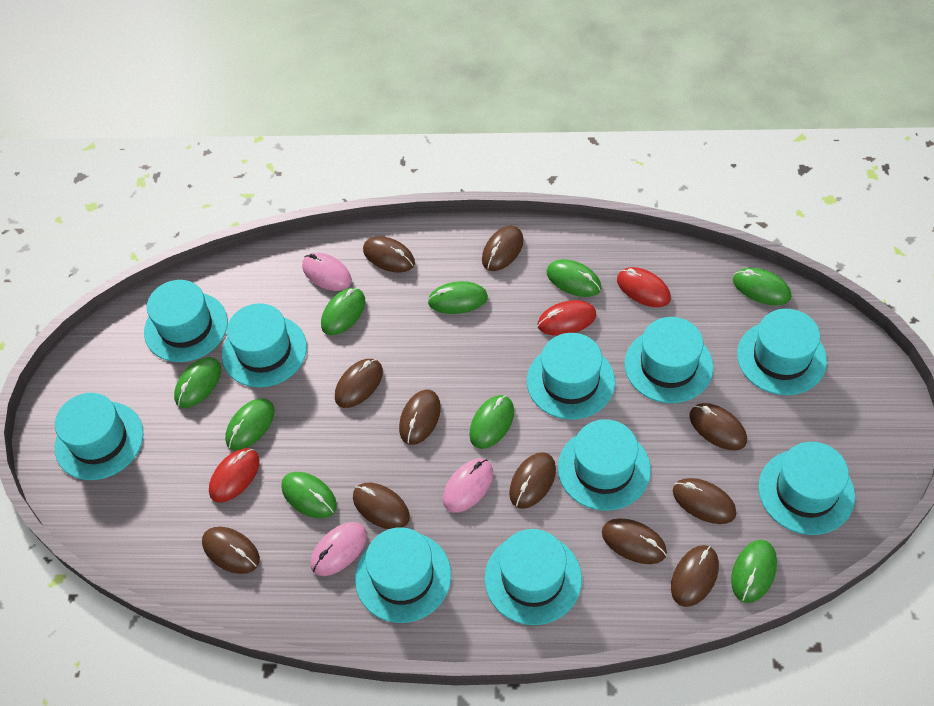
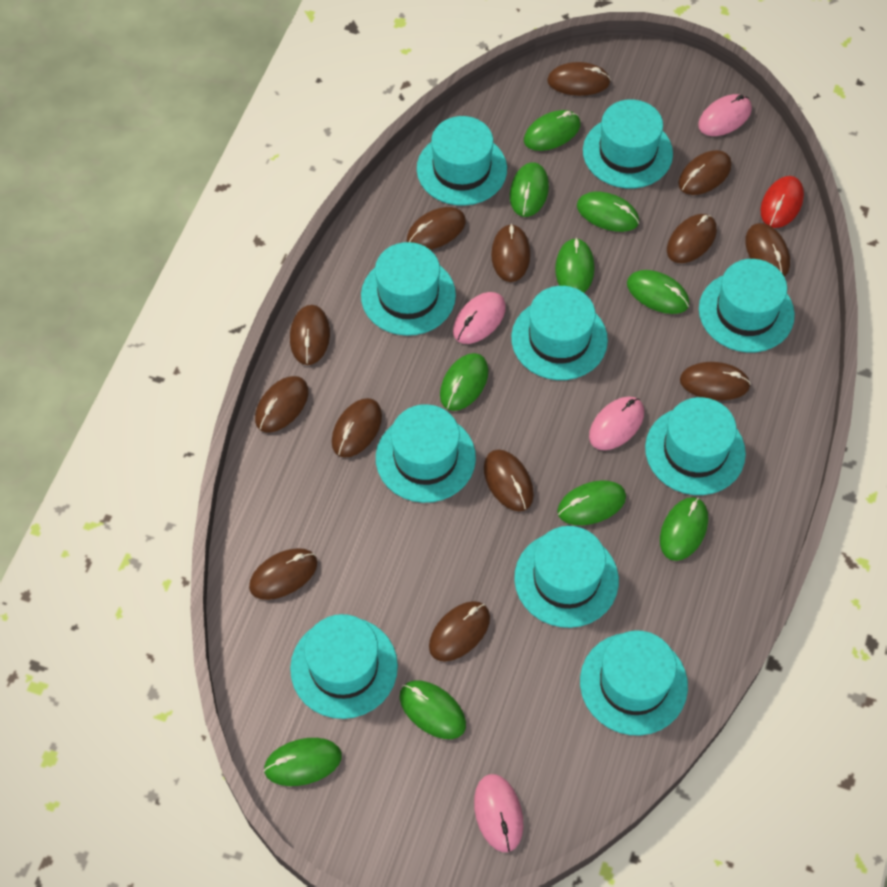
brown mouse: [202,527,260,574] [335,359,383,408] [353,483,410,529] [363,236,415,273] [399,389,441,445] [482,226,523,271] [509,452,556,509] [602,518,667,564] [671,545,719,607] [673,478,736,524] [689,403,747,450] = 11 -> [249,548,318,600] [255,376,309,432] [290,305,330,365] [332,398,382,458] [407,207,466,250] [429,601,490,661] [484,450,534,511] [491,224,530,282] [547,62,611,96] [667,214,717,263] [678,150,732,195] [680,362,751,400] [745,223,790,277] = 13
green mouse: [174,357,221,408] [225,399,274,450] [281,472,337,518] [321,288,365,335] [428,281,488,314] [469,395,514,449] [547,259,601,297] [731,540,777,603] [733,268,791,305] = 9 -> [264,738,342,786] [400,680,466,739] [440,353,488,411] [510,162,549,217] [524,110,580,151] [555,238,595,293] [557,480,626,525] [577,191,639,232] [627,270,689,314] [660,497,708,561] = 10
pink mouse: [302,253,352,291] [311,522,367,576] [443,459,493,513] = 3 -> [453,292,506,344] [474,774,523,852] [589,396,644,450] [698,94,752,136] = 4
red mouse: [209,448,260,503] [537,300,596,336] [617,267,671,307] = 3 -> [761,176,804,228] = 1

